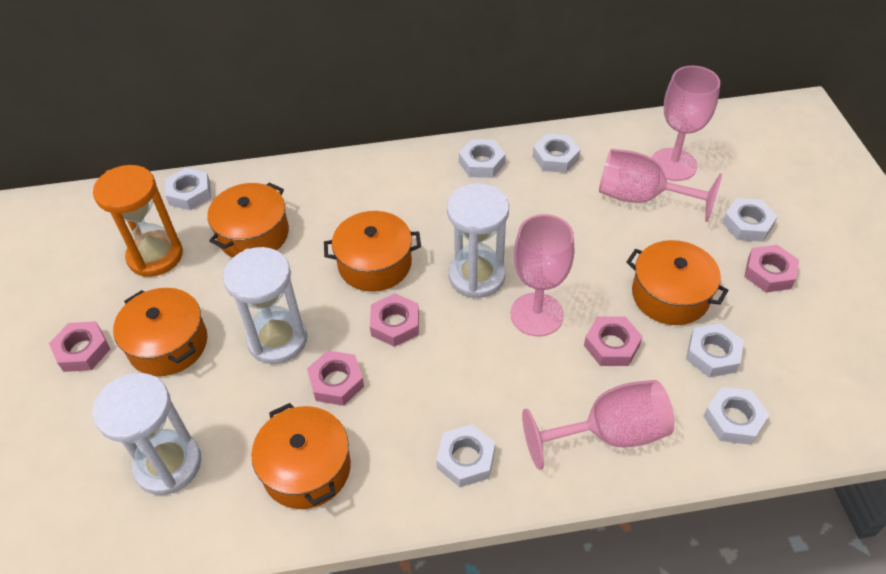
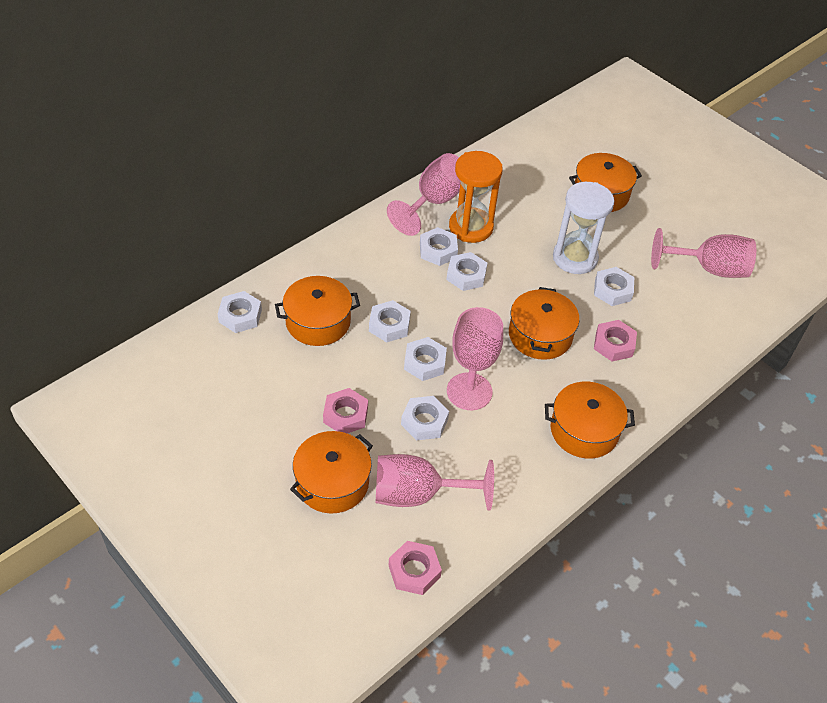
pink nut: [49,321,110,372] [307,351,364,406] [370,293,419,347] [584,316,643,366] [744,245,799,293] = 5 -> [323,388,368,433] [389,541,442,595] [594,320,637,361] = 3
white hourglass: [93,373,201,495] [223,247,307,364] [447,183,509,298] = 3 -> [553,182,614,274] = 1

